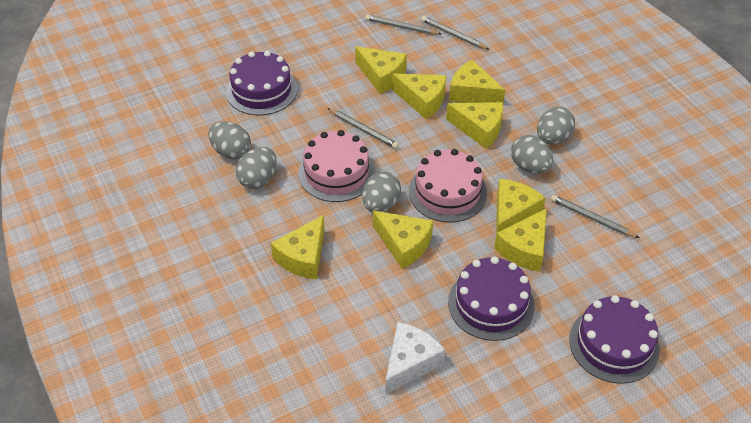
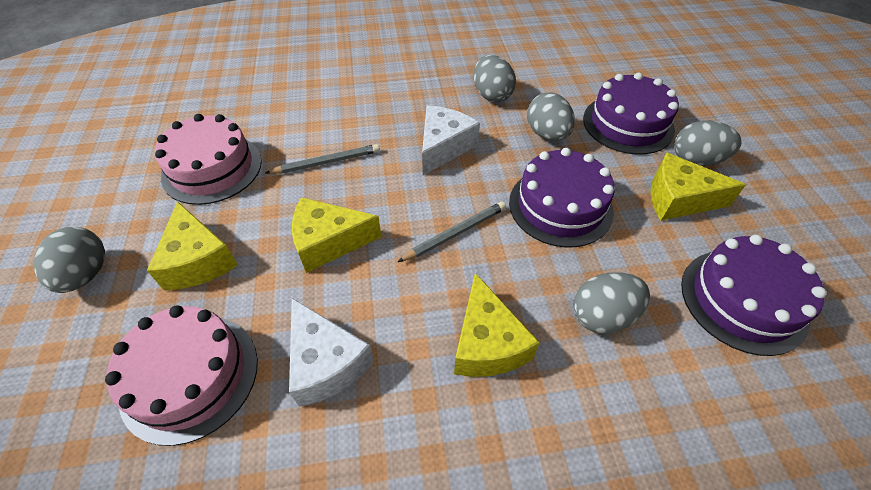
grey pencil: [327,108,399,149] [365,15,441,35] [421,16,490,50] [551,195,639,238] = 4 -> [265,144,380,174] [398,202,506,262] = 2
white cheese: [385,322,445,394] = 1 -> [289,298,374,407] [422,105,480,175] = 2
yellow cheese: [271,215,325,279] [355,46,407,94] [373,211,433,269] [392,74,446,119] [446,102,503,149] [449,60,505,104] [494,208,547,272] [496,179,545,234] = 8 -> [147,201,238,290] [292,197,381,273] [454,273,540,377] [650,153,746,221] = 4

